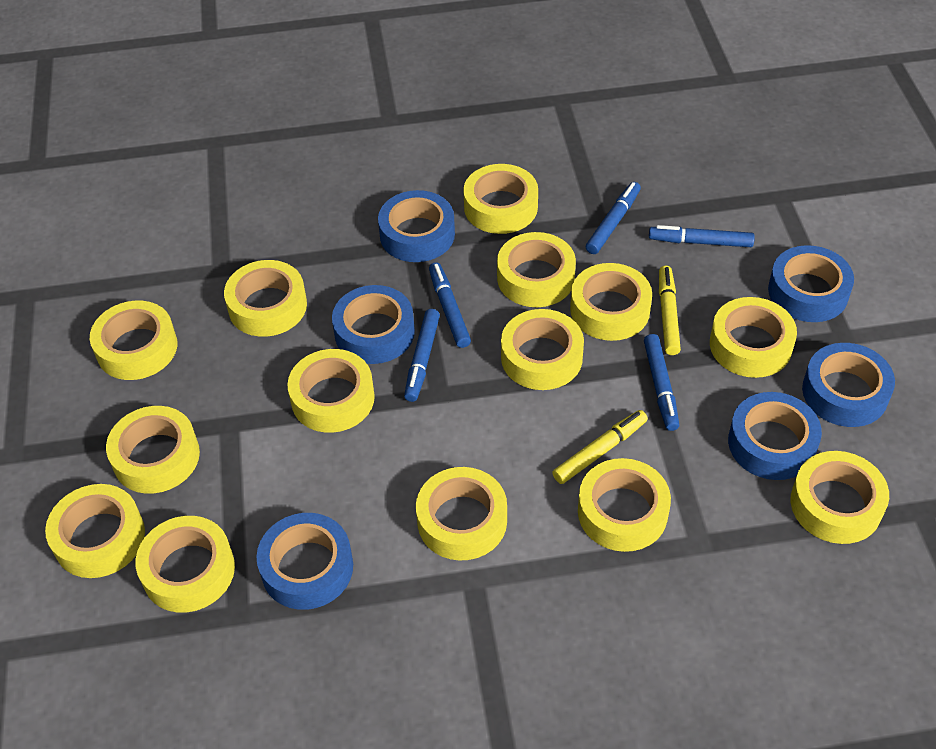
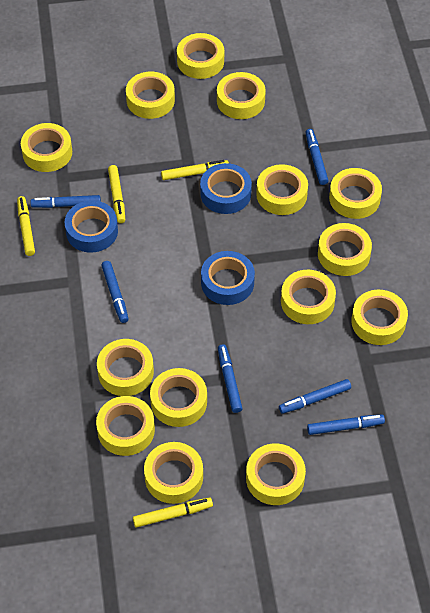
blue marker: [404,309,440,402] [429,262,471,348] [586,182,641,254] [644,334,679,431] [649,225,755,247] = 5 -> [30,195,101,208] [101,261,129,323] [218,344,243,413] [279,379,351,414] [305,129,328,185] [307,415,385,435] = 6
blue tape: [256,513,353,610] [332,285,415,364] [378,190,455,262] [728,392,822,480] [768,245,854,322] [802,343,895,427] = 6 -> [65,200,118,253] [200,163,252,214] [201,251,255,305] = 3
yellow marker: [552,410,648,484] [659,266,681,355] = 2 -> [17,196,35,256] [108,165,125,223] [133,497,213,528] [161,160,229,180] = 4

